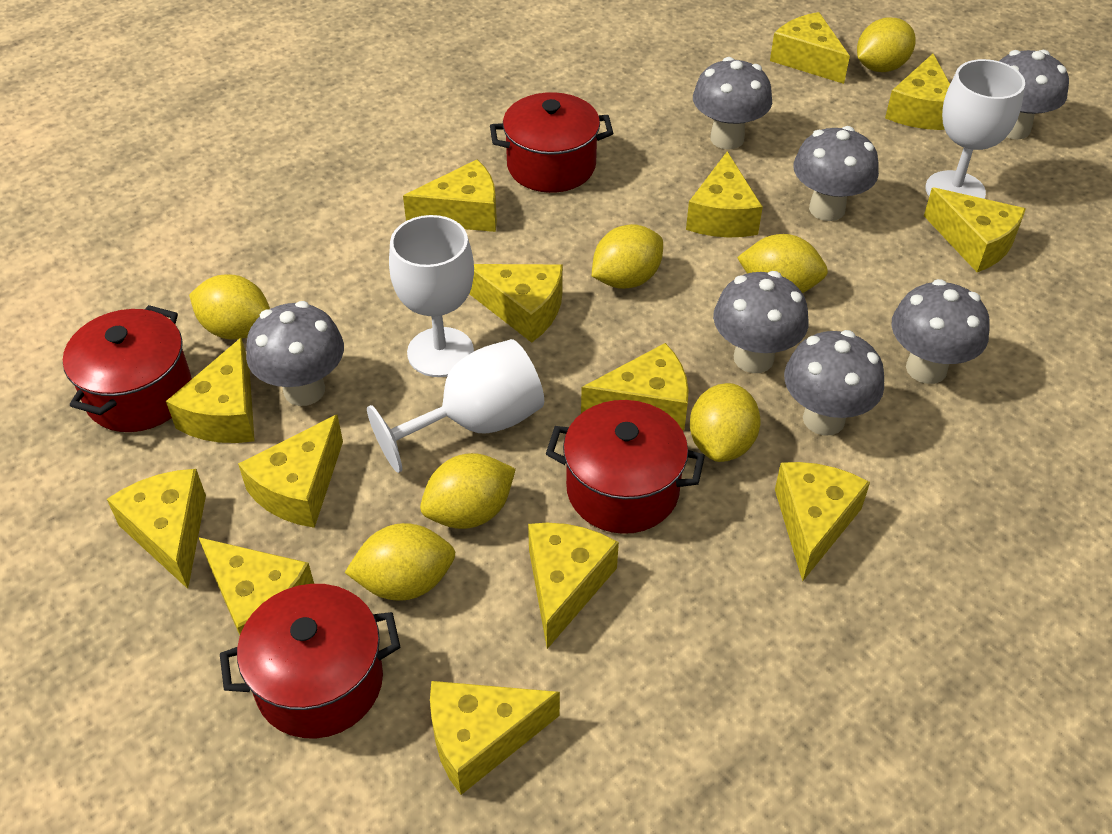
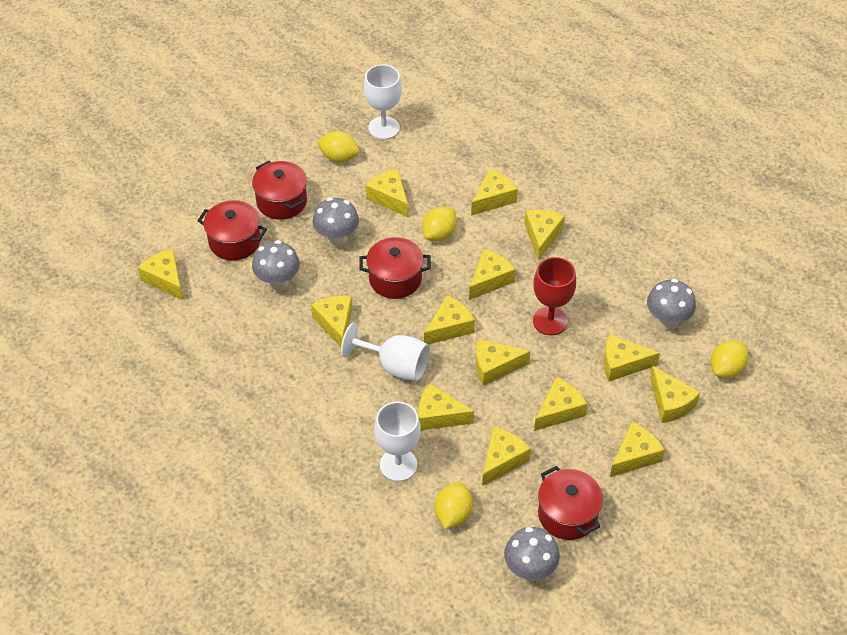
grey mushroom: [246,301,344,406] [693,57,772,149] [713,271,809,373] [784,330,884,435] [793,126,879,221] [891,279,990,384] [999,50,1069,140] = 7 -> [252,240,300,291] [312,197,359,247] [504,527,560,582] [647,279,696,330] = 4
red goblet: none = 0 -> [533,257,576,335] = 1
yellow lemon: [189,275,270,340] [345,523,455,601] [420,453,516,529] [592,224,663,289] [690,383,761,462] [737,234,828,293] [857,17,916,72] = 7 -> [317,131,359,163] [422,207,457,241] [435,482,473,529] [711,341,748,378] = 4

